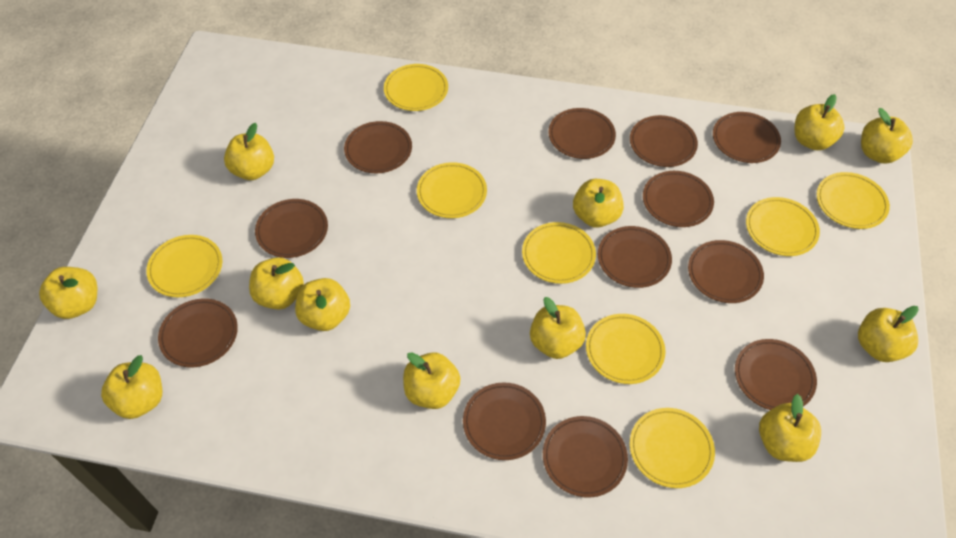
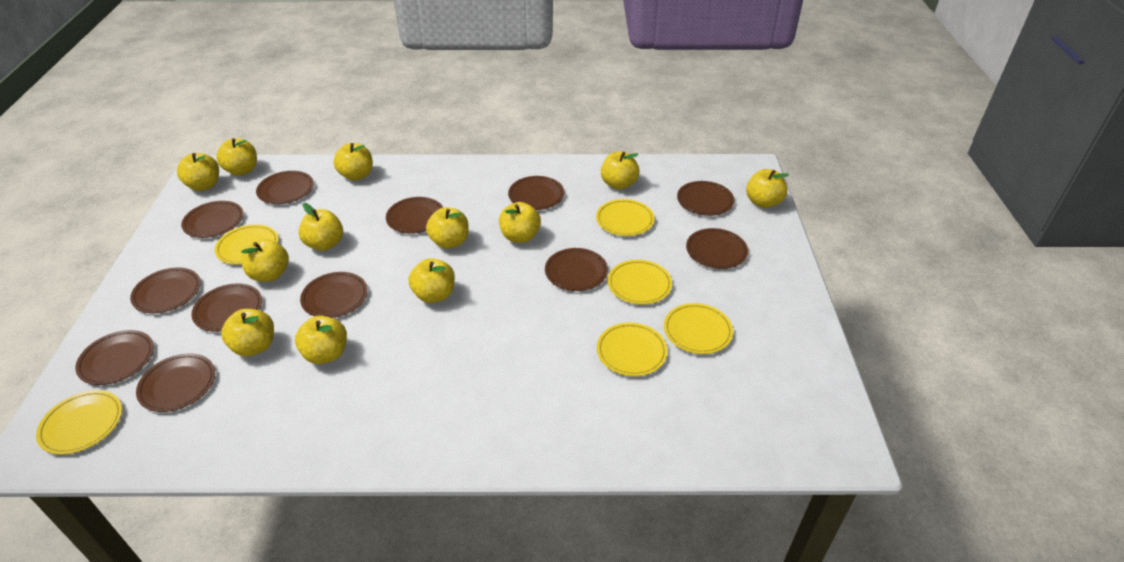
yellow plate: [146,235,222,297] [384,64,448,111] [417,162,487,218] [522,222,596,284] [586,314,666,384] [630,408,715,488] [746,197,820,256] [817,172,890,229] = 8 -> [36,390,122,455] [215,224,279,265] [596,199,655,236] [597,322,668,376] [608,260,672,304] [664,303,733,354] = 6

